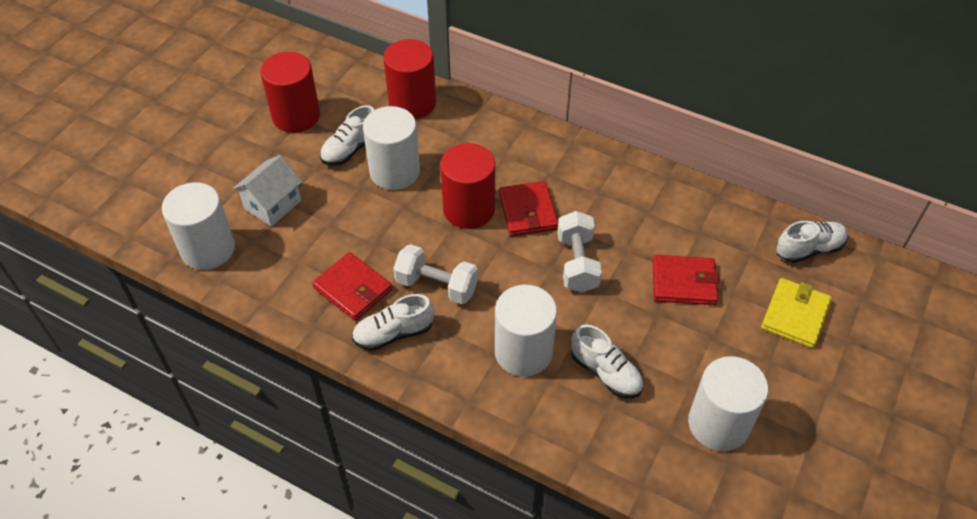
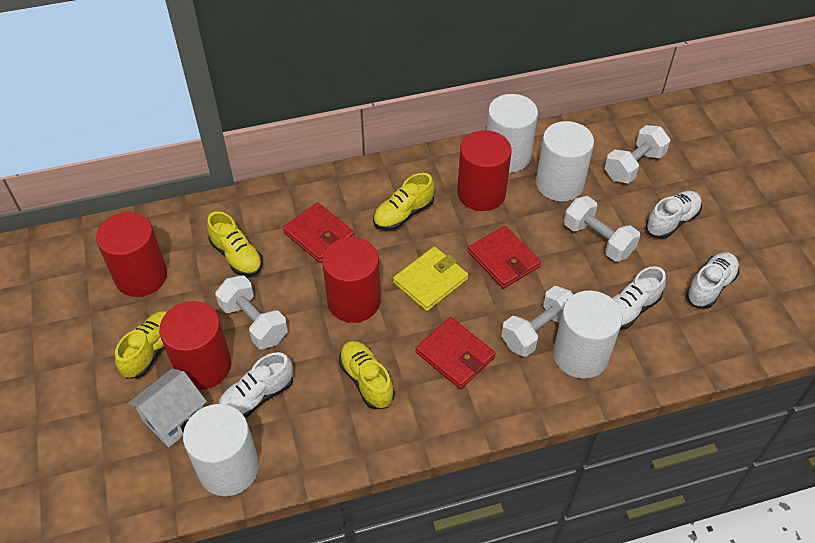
red cylinder: [260,52,320,133] [383,39,436,119] [440,143,495,229] = 3 -> [96,212,167,297] [159,301,231,390] [322,237,381,323] [457,130,512,211] = 4
white dumbbell: [393,244,478,304] [557,211,602,293] = 2 -> [215,275,288,349] [501,286,573,357] [564,196,640,262] [605,125,671,184] = 4
yellow shoe: none = 0 -> [115,311,168,379] [207,211,263,276] [339,341,394,409] [373,173,434,230] = 4

